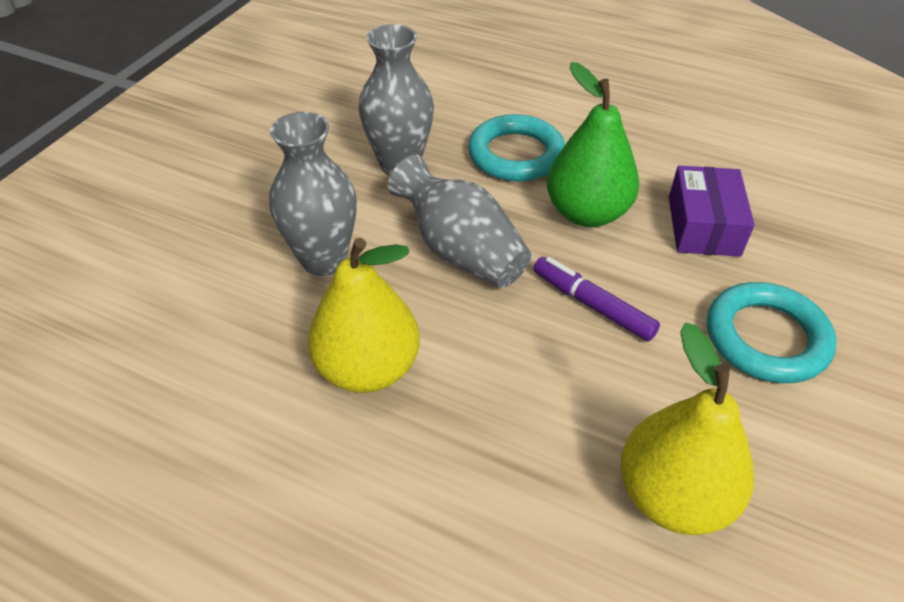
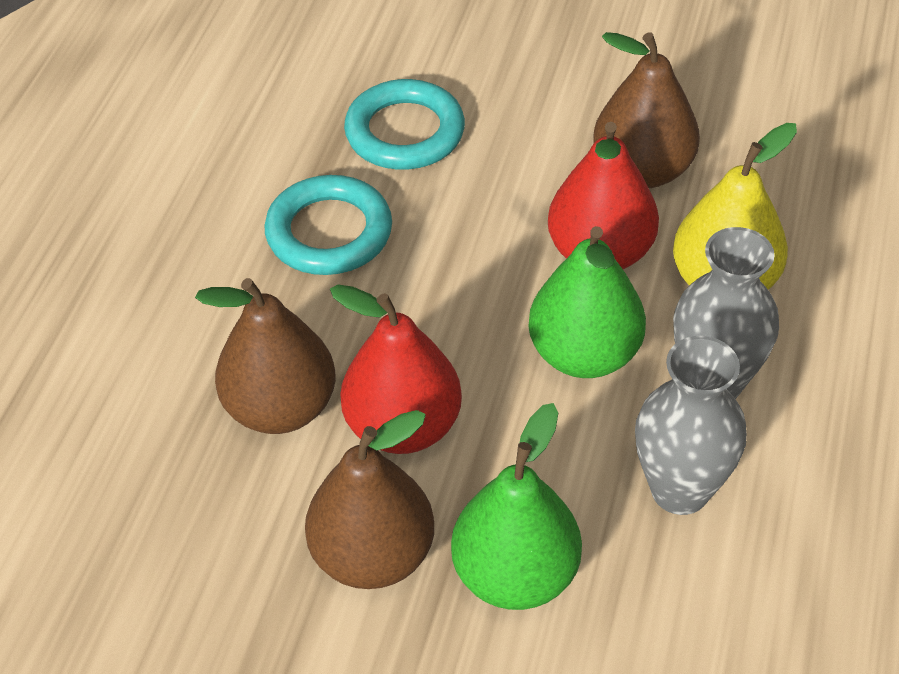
brown pear: none = 0 -> [195,278,336,434] [305,410,434,589] [593,32,700,188] = 3
green pear: [547,62,639,227] = 1 -> [451,403,582,610] [528,226,646,378] = 2
grey vase: [269,112,357,276] [359,24,434,176] [388,155,531,288] = 3 -> [635,336,747,515] [673,227,779,399] = 2
purple box: [669,166,755,257] = 1 -> none = 0
purple marker: [533,257,660,341] = 1 -> none = 0
red pear: none = 0 -> [330,285,462,454] [548,122,659,269] = 2
yellow pear: [308,238,420,393] [621,323,754,535] = 2 -> [673,123,797,290] = 1

